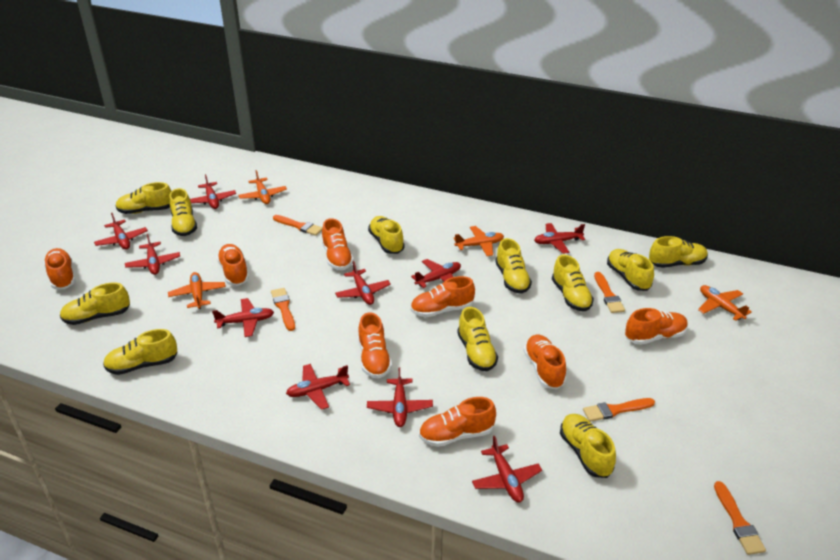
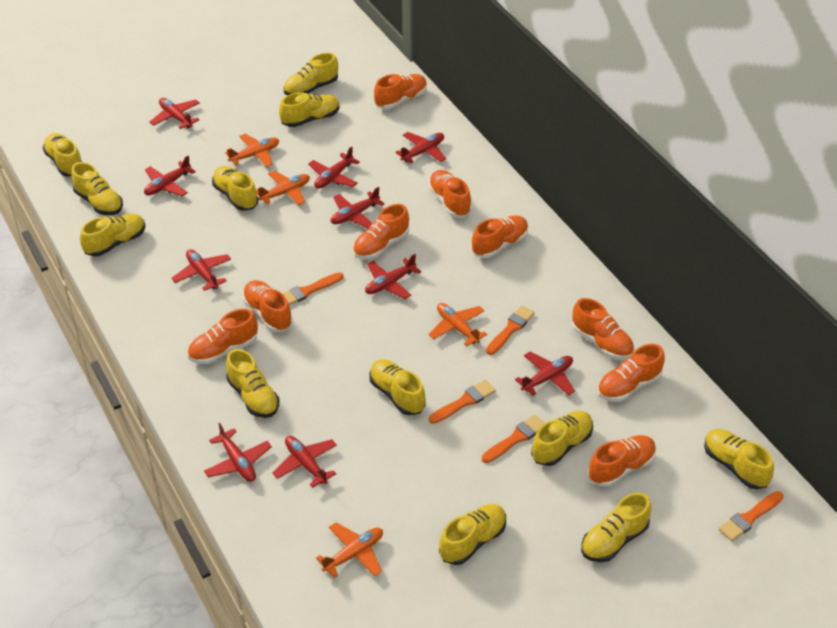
orange shoe: [44,248,76,289] [217,244,249,285] [322,218,354,270] [358,312,392,379] [411,276,475,317] [419,397,496,447] [524,335,566,389] [625,308,688,345] = 8 -> [188,309,258,364] [242,280,293,332] [353,204,409,260] [374,74,427,109] [428,170,472,217] [472,215,528,258] [572,298,634,360] [588,435,656,487] [597,344,665,402] = 9
yellow shoe: [60,282,130,325] [103,329,177,375] [115,182,171,214] [169,188,197,236] [368,216,405,254] [457,307,498,371] [495,238,532,294] [552,255,594,311] [560,414,616,478] [607,249,654,291] [649,236,708,268] = 11 -> [43,133,82,177] [71,162,123,215] [80,214,146,257] [212,166,258,211] [226,349,280,418] [279,92,340,127] [284,52,338,95] [369,359,425,415] [439,504,506,565] [531,411,593,466] [581,492,651,562] [704,429,774,489] = 12

